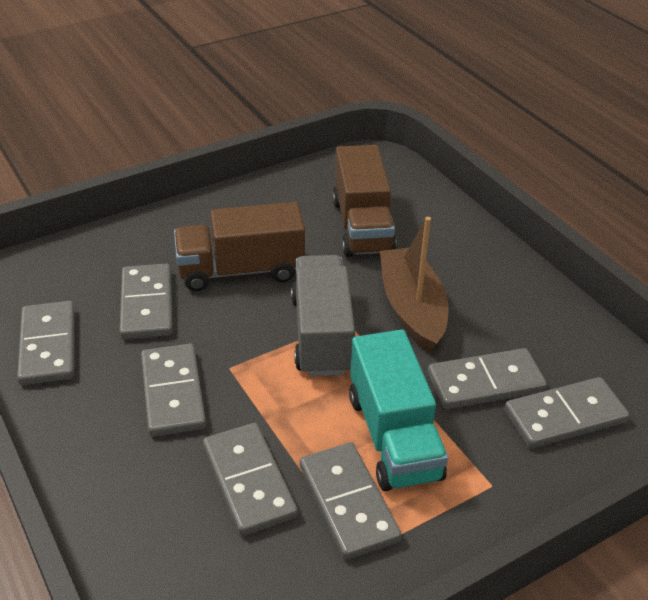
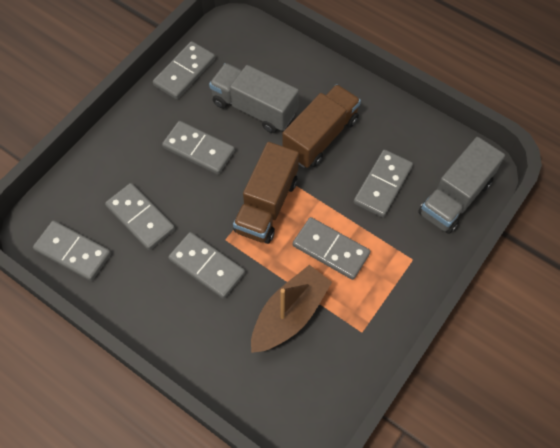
grey truck: [291,255,355,376] = 1 -> [209,63,299,133] [418,137,505,234] = 2
turquoise truck: [349,329,448,491] = 1 -> none = 0

